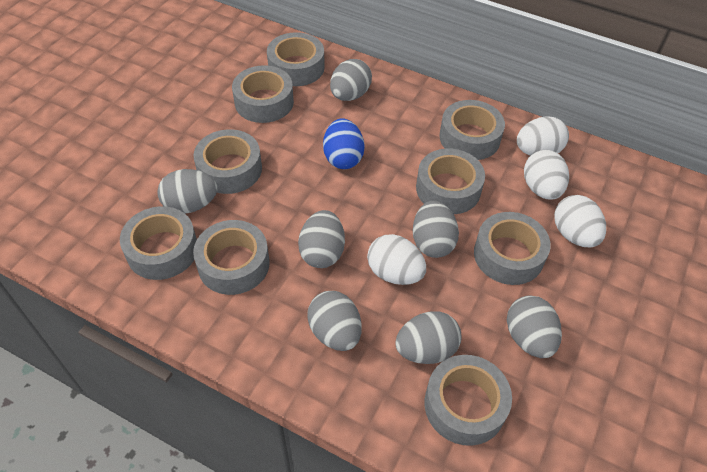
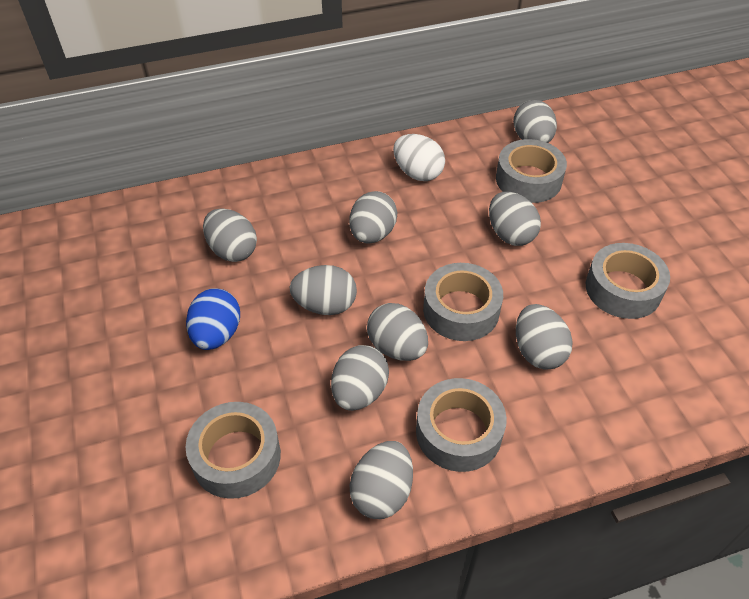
grey egg: [157,169,217,214] [298,210,345,268] [307,291,362,351] [330,59,372,101] [395,312,462,364] [413,201,459,258] [507,295,562,358] = 7 -> [203,208,257,262] [290,265,357,315] [331,345,389,411] [349,191,397,244] [349,441,413,519] [367,303,428,361] [489,192,541,246] [513,100,557,143] [516,304,572,370] = 9
grey tape: [120,206,197,280] [193,220,270,295] [194,129,262,194] [232,65,294,123] [267,32,325,86] [416,148,485,214] [424,355,512,446] [439,100,505,160] [474,212,551,285] = 9 -> [186,402,281,499] [416,378,507,472] [423,263,503,341] [496,139,567,203] [586,243,670,319] = 5
white egg: [367,234,426,285] [517,117,569,156] [524,150,569,200] [554,195,606,247] = 4 -> [393,134,445,181] = 1

